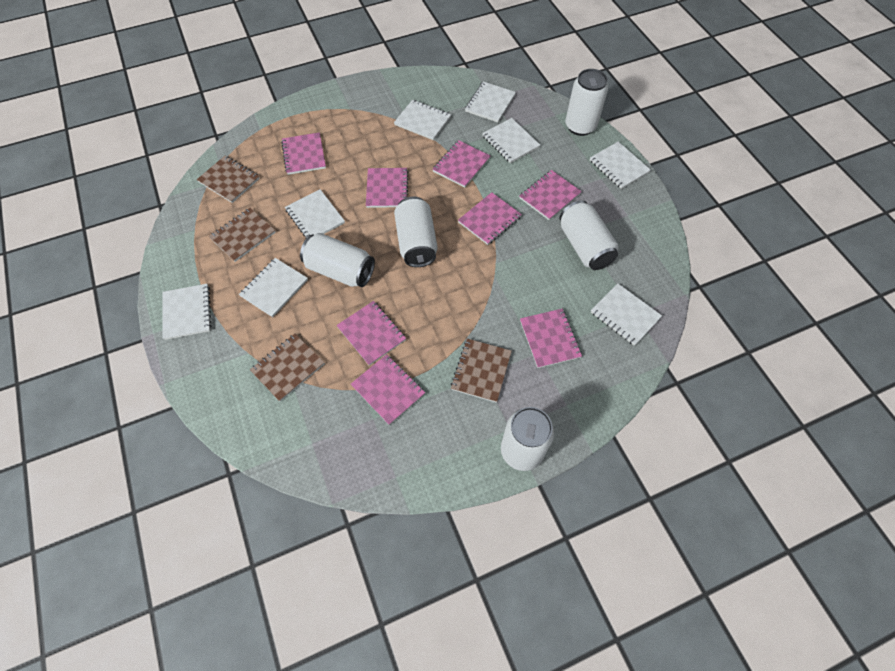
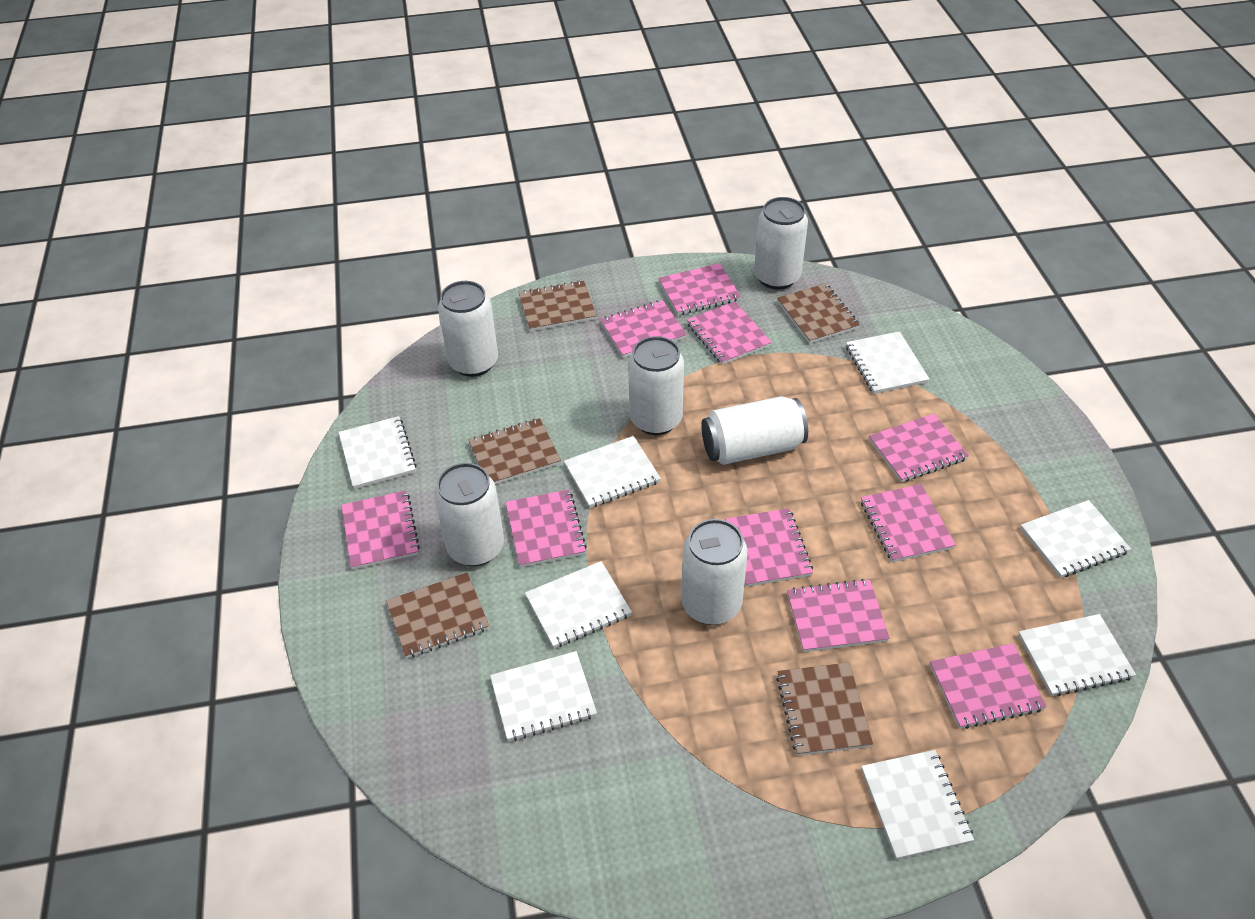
brown notebook: [197,156,260,203] [209,208,276,262] [250,334,325,401] [451,339,512,403] = 4 -> [386,573,489,658] [469,418,561,484] [519,280,597,331] [776,662,873,756] [777,283,860,344] = 5
pink notebook: [281,132,326,175] [337,301,406,366] [351,354,425,425] [366,168,408,208] [432,140,490,188] [458,192,522,245] [519,170,582,220] [520,309,582,368] = 8 -> [341,491,420,570] [505,490,587,568] [600,300,687,358] [658,263,741,315] [687,301,772,365] [725,508,813,587] [787,579,890,652] [861,484,956,562] [869,414,969,482] [930,643,1047,729] = 10
white can: [300,233,375,287] [394,196,438,267] [501,407,554,471] [560,200,619,270] [565,69,608,136] = 5 -> [434,463,504,566] [438,281,498,377] [628,336,684,435] [681,519,748,625] [701,396,808,465] [754,197,808,289] = 6

